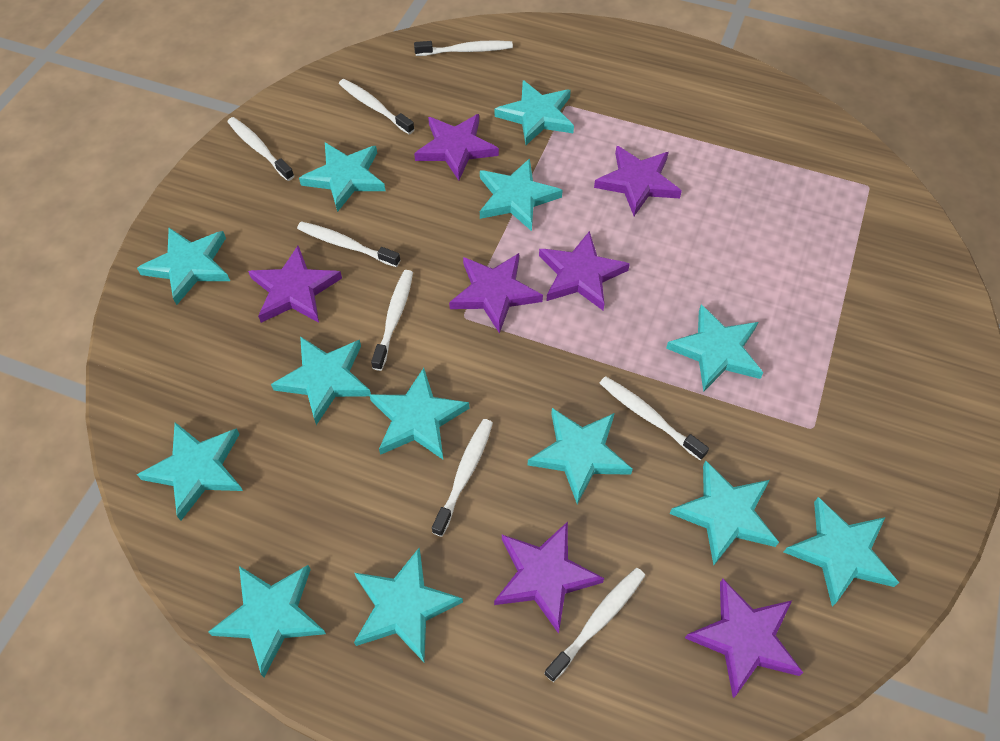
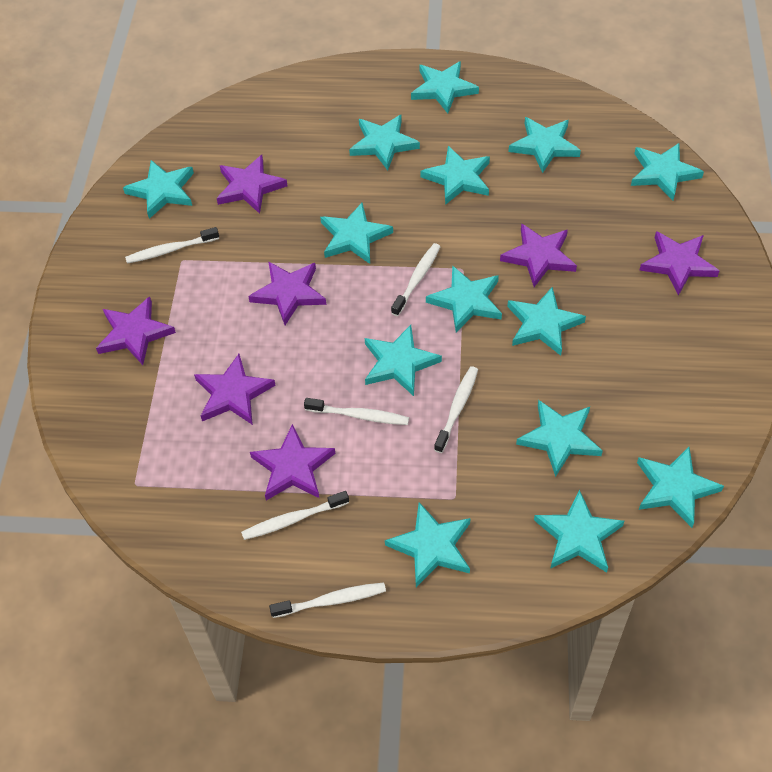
turquoise star: [137,228,230,305] [137,422,243,521] [208,565,326,677] [271,336,371,425] [299,143,385,212] [354,548,463,662] [369,368,469,459] [480,158,563,231] [495,80,574,145] [528,408,633,504] [666,304,763,392] [670,461,779,565] [784,497,899,607] = 13 -> [123,160,194,219] [320,203,393,264] [349,115,420,170] [365,325,442,396] [385,502,471,587] [411,61,479,113] [421,146,490,205] [426,265,502,332] [507,287,586,356] [508,117,581,173] [516,400,603,477] [534,490,624,573] [631,143,704,201] [637,447,724,528] = 14
white toothbrush: [228,117,294,181] [297,221,400,267] [339,79,415,134] [371,270,413,371] [414,40,513,56] [432,419,493,537] [544,568,646,682] [600,376,709,460] = 8 -> [125,227,219,264] [241,491,349,540] [269,582,386,618] [304,398,409,425] [391,243,440,316] [434,366,478,453] = 6

